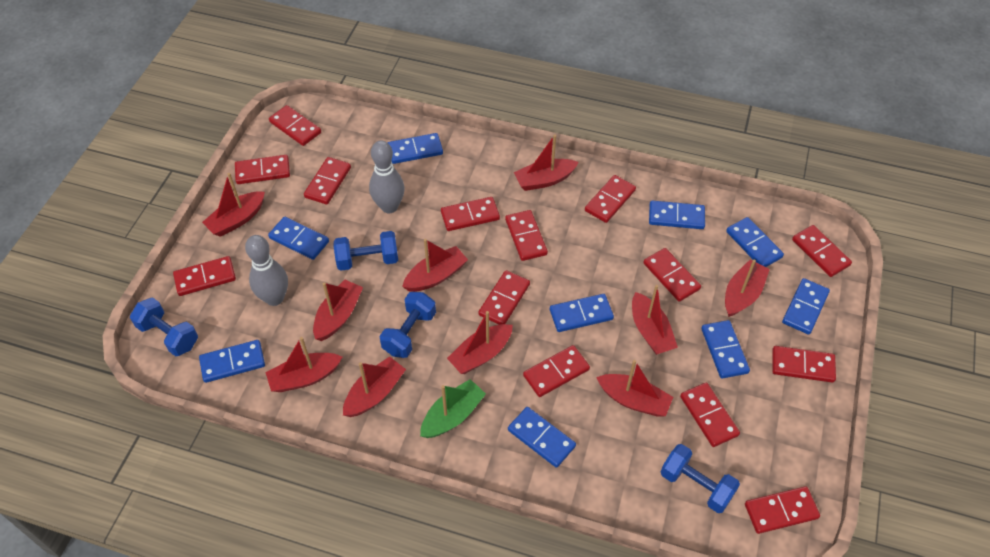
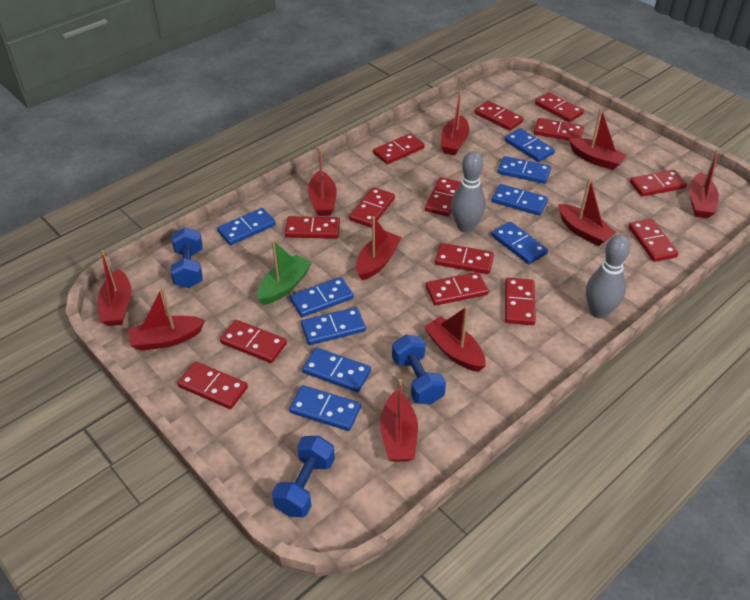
blue dumbbell: [130,297,198,356] [334,231,398,271] [380,292,436,358] [661,444,740,513] = 4 -> [170,227,202,288] [272,436,335,517] [392,335,446,405] = 3

